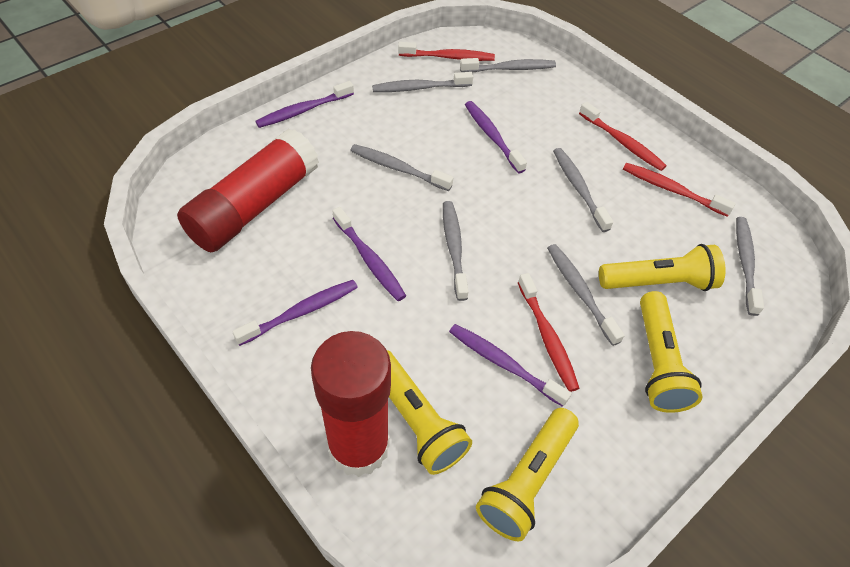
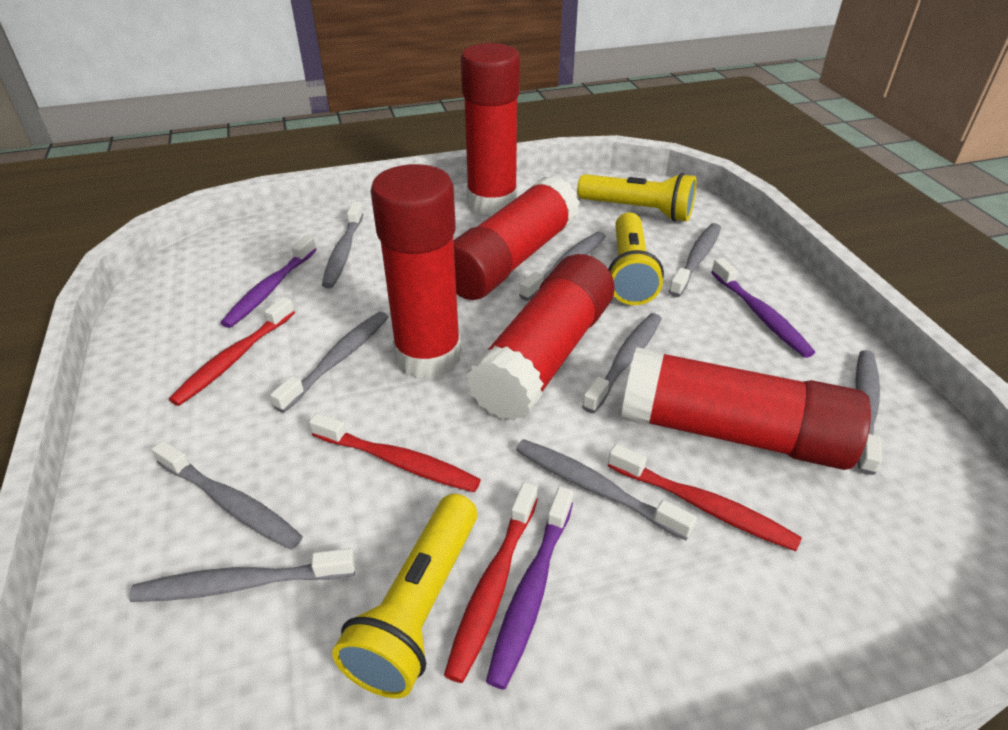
grey toothbrush: [350,144,453,191] [372,72,473,92] [443,201,469,301] [460,58,556,73] [547,244,625,346] [553,148,614,232] [736,217,764,316] = 7 -> [129,548,355,602] [152,440,303,550] [270,312,388,413] [322,202,364,288] [516,439,697,540] [519,232,606,301] [582,313,662,413] [669,223,721,297] [856,350,882,475] = 9
purple toothbrush: [232,280,358,346] [255,81,354,128] [332,207,406,301] [449,324,572,407] [465,101,527,173] = 5 -> [221,236,317,328] [486,486,573,690] [711,258,815,358] = 3
red glue stick: [177,128,319,252] [311,331,391,477] = 2 -> [371,164,461,379] [453,175,580,300] [461,43,520,215] [466,254,615,421] [621,347,871,470] = 5
yellow flashlight: [387,350,472,475] [476,408,579,541] [599,244,725,291] [640,291,702,413] = 4 -> [332,494,477,698] [577,173,696,222] [608,213,664,305] = 3

